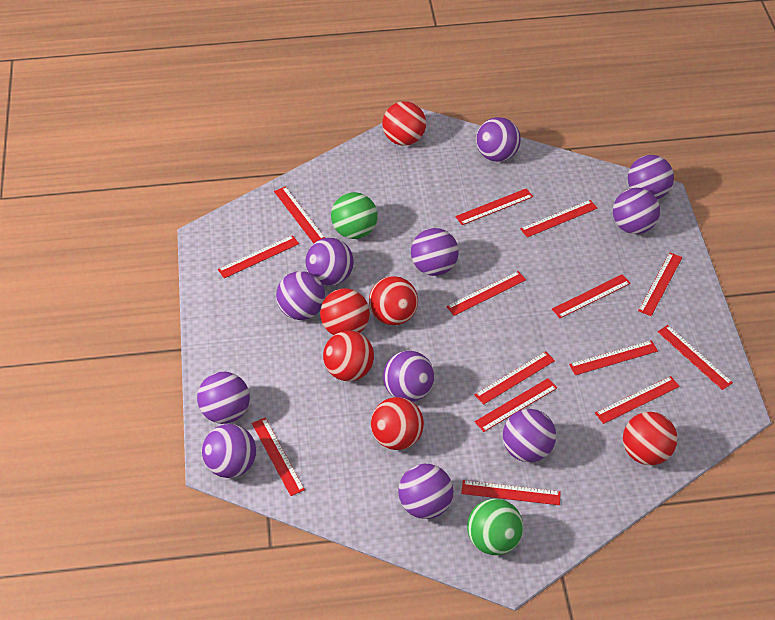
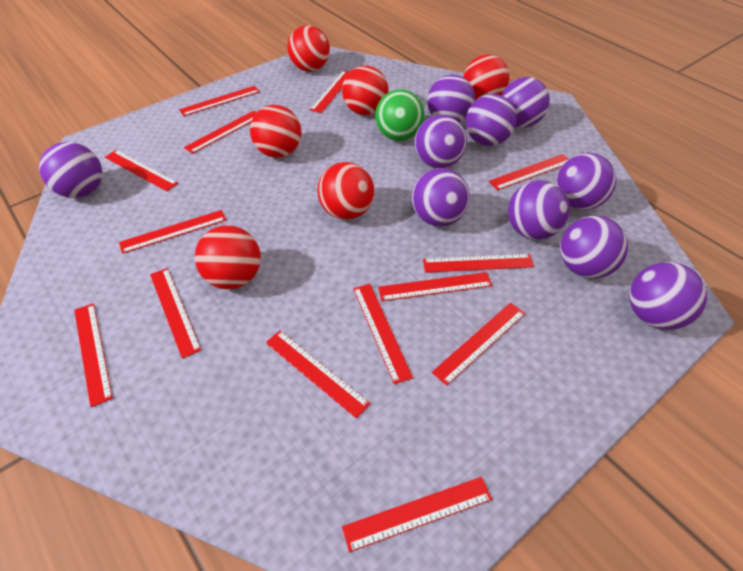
green ball: [331,192,378,239] [467,498,523,555] = 2 -> [375,89,425,141] = 1
purple ball: [197,372,250,424] [202,424,256,478] [276,271,325,320] [306,238,354,286] [383,351,435,402] [398,464,454,519] [411,228,459,276] [476,117,521,162] [503,409,556,462] [613,188,660,234] [628,155,674,199] = 11 -> [39,142,102,198] [412,168,470,227] [415,115,467,168] [427,75,475,123] [466,94,516,146] [501,77,550,128] [508,180,570,240] [556,153,617,210] [560,216,628,279] [629,262,707,330] = 10

